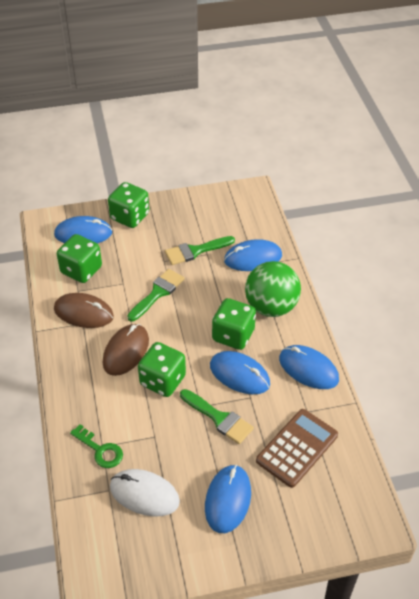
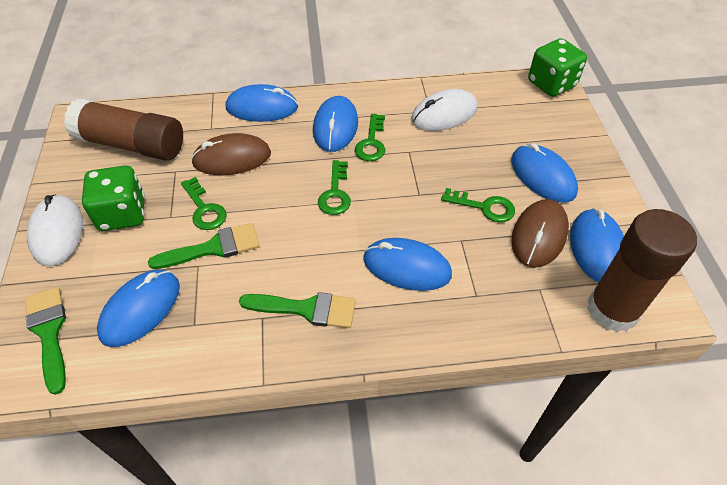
blue mouse: [54,216,112,244] [205,465,251,533] [210,351,270,394] [224,239,282,271] [279,345,339,389] = 5 -> [97,270,180,347] [226,84,298,122] [313,96,358,152] [363,238,452,291] [511,143,578,203] [570,208,624,282] = 6
brown calculator: [256,409,338,488] = 1 -> none = 0
brown glue stick: none = 0 -> [64,98,183,161] [587,209,697,332] = 2
green ball: [245,261,301,317] = 1 -> none = 0
green dice: [57,234,102,283] [108,182,149,228] [138,342,186,397] [212,298,256,350] = 4 -> [82,166,145,231] [528,38,587,97] = 2
green key: [70,424,123,468] = 1 -> [181,177,227,230] [318,160,351,215] [355,114,385,161] [441,188,515,223] = 4
white mouse: [110,469,180,517] = 1 -> [27,195,83,266] [411,89,477,131] = 2

